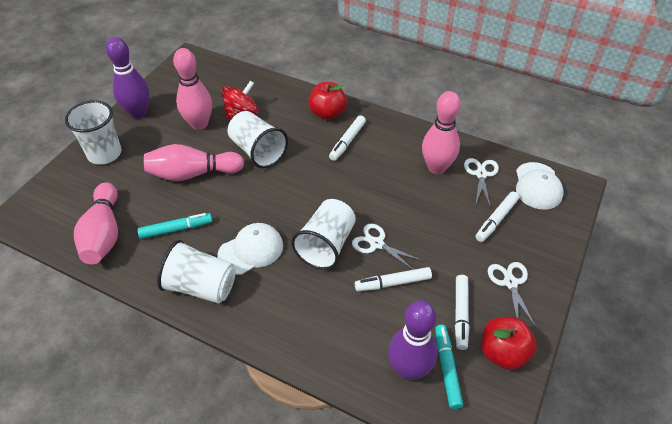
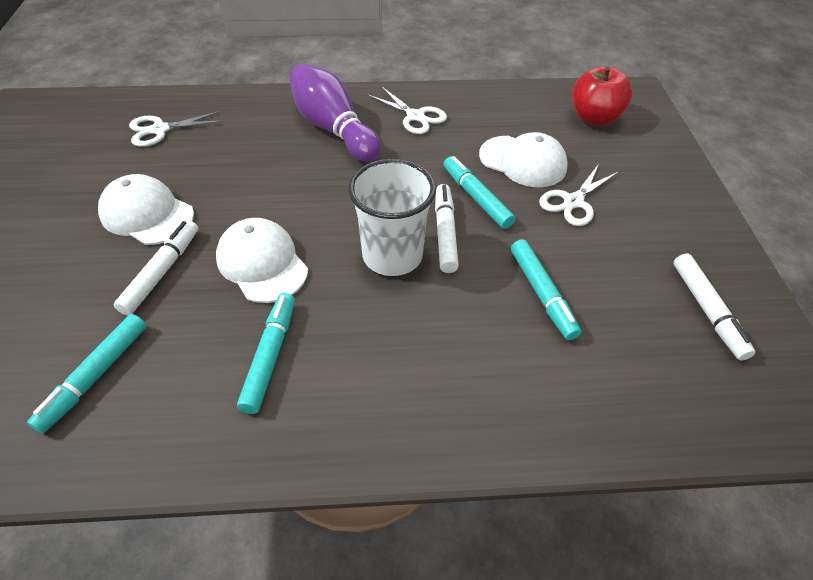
pink bowling pin: [74,182,118,264] [144,144,244,181] [173,48,212,130] [422,91,461,174] = 4 -> none = 0
purple bowling pin: [106,37,150,119] [388,300,438,381] = 2 -> [289,63,381,162] = 1
red apple: [308,82,347,120] [481,317,537,370] = 2 -> [572,66,632,126] = 1
red spinning top: [221,81,258,120] = 1 -> none = 0
turquoise marker: [137,213,212,239] [435,325,463,409] = 2 -> [27,314,146,433] [237,293,295,414] [444,156,515,229] [511,239,581,340] = 4
white cap: [217,223,283,275] [516,162,564,210] = 2 -> [98,174,194,245] [216,218,308,303] [479,132,568,187] = 3
white cup: [65,100,122,165] [157,240,236,304] [228,111,288,168] [291,199,356,270] = 4 -> [348,159,436,276] = 1
white marker: [329,115,366,161] [355,267,432,291] [455,275,469,350] [475,192,519,242] = 4 -> [114,220,198,316] [435,184,459,273] [673,254,755,361] = 3

